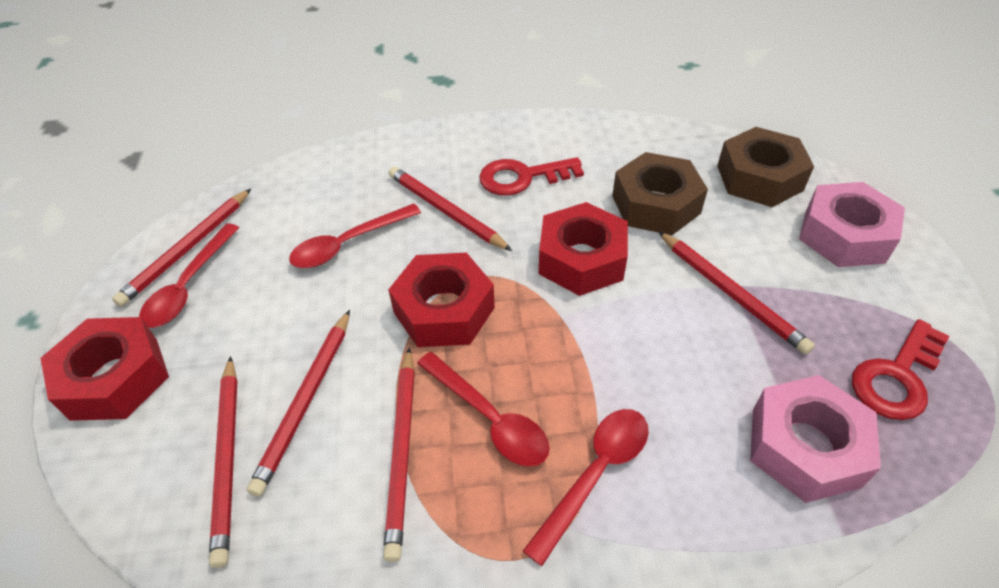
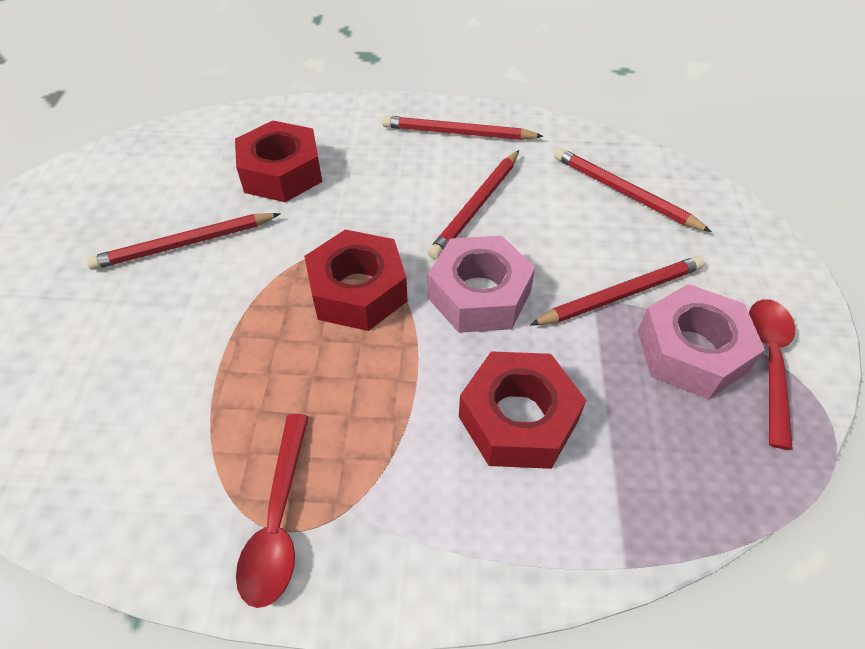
brown nut: [612,152,708,235] [717,127,814,207] = 2 -> none = 0
red key: [479,157,584,196] [852,319,949,420] = 2 -> none = 0
red pencil: [112,189,251,307] [209,356,237,568] [247,310,350,497] [383,347,415,562] [388,166,512,251] [658,231,815,354] = 6 -> [86,213,281,270] [382,115,544,140] [428,150,519,260] [530,256,705,325] [554,148,712,232] = 5
red spoon: [139,224,240,328] [289,203,421,268] [417,352,550,467] [523,409,649,566] = 4 -> [236,414,309,608] [749,299,795,450] = 2

